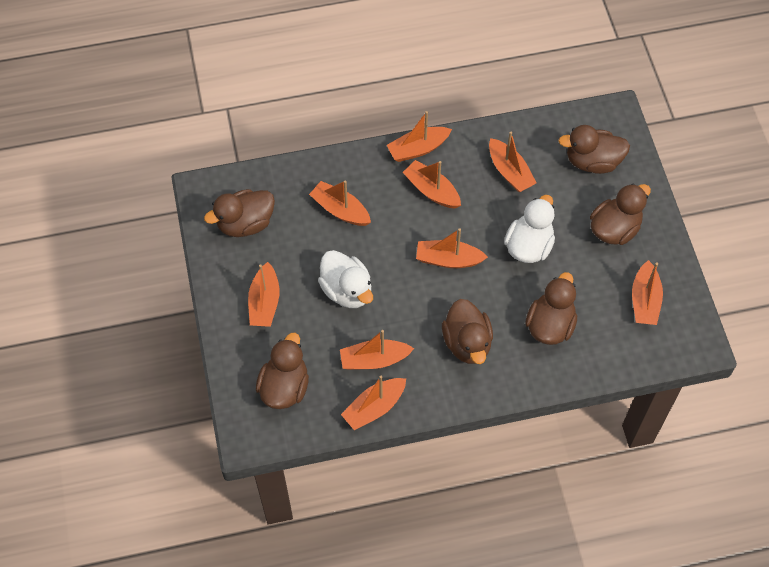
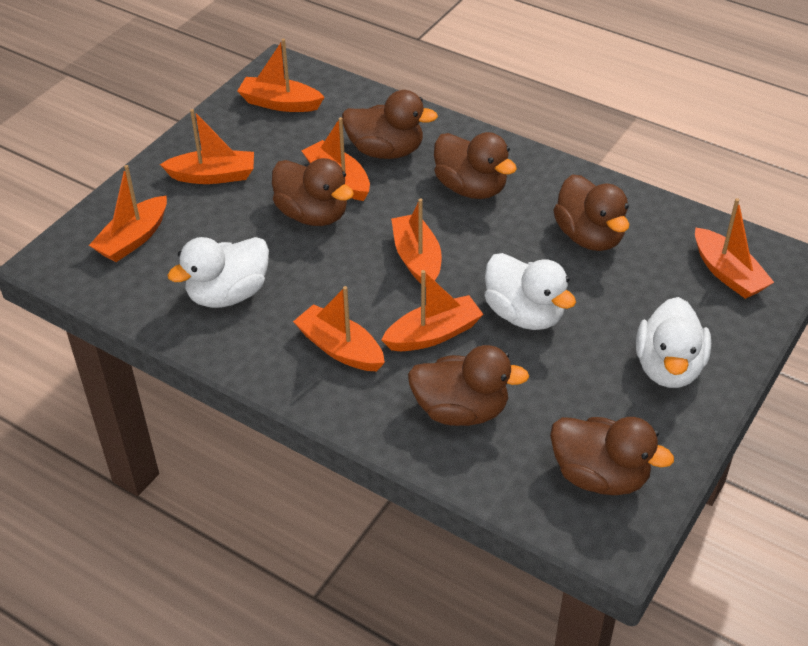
orange boat: [248,262,280,327] [309,180,371,226] [340,330,414,370] [341,375,406,430] [387,111,452,162] [403,160,461,208] [416,228,488,268] [489,132,537,192] [632,260,663,325] = 9 -> [89,165,167,262] [160,109,254,184] [237,39,324,112] [293,286,385,371] [302,117,370,201] [381,270,484,351] [391,198,442,287] [695,198,774,299] = 8
white duck: [318,250,373,308] [504,195,555,263] = 2 -> [167,237,269,308] [485,253,576,330] [636,297,711,388] = 3

